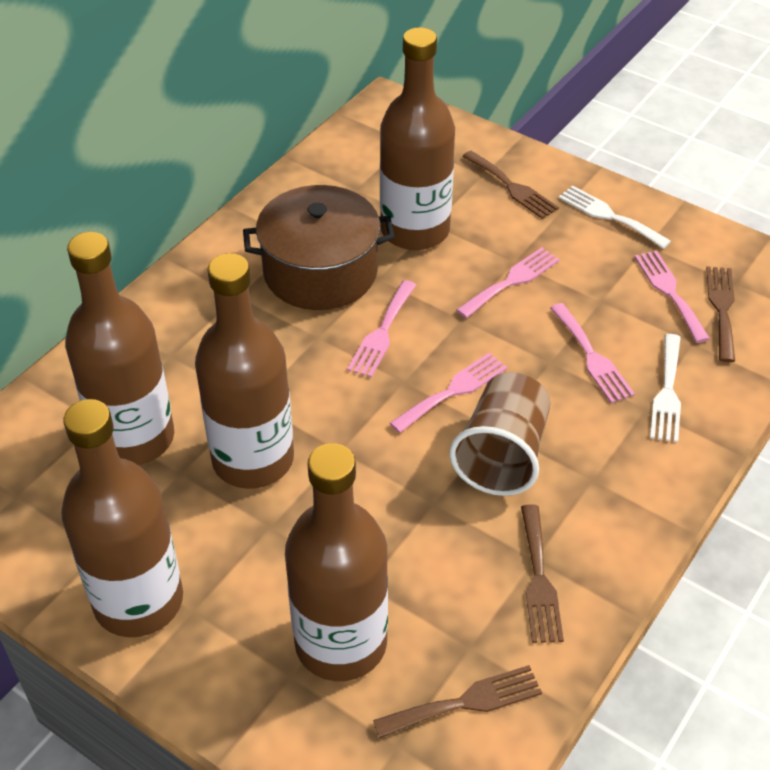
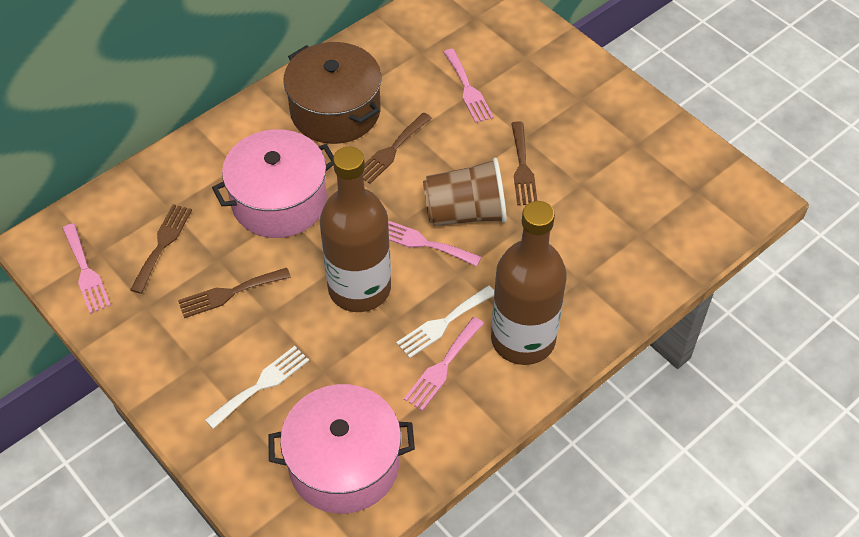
brown bottle: [61,399,183,637] [65,232,174,465] [195,253,294,489] [285,443,388,681] [380,27,455,250] = 5 -> [320,147,391,312] [491,201,567,365] = 2
pink fork: [347,280,416,378] [390,352,508,433] [456,247,560,318] [550,303,635,403] [635,251,710,343] = 5 -> [62,224,111,314] [388,221,481,267] [404,317,484,411] [444,49,494,123] = 4
pink pot: none = 0 -> [212,129,334,238] [268,384,415,514] = 2

